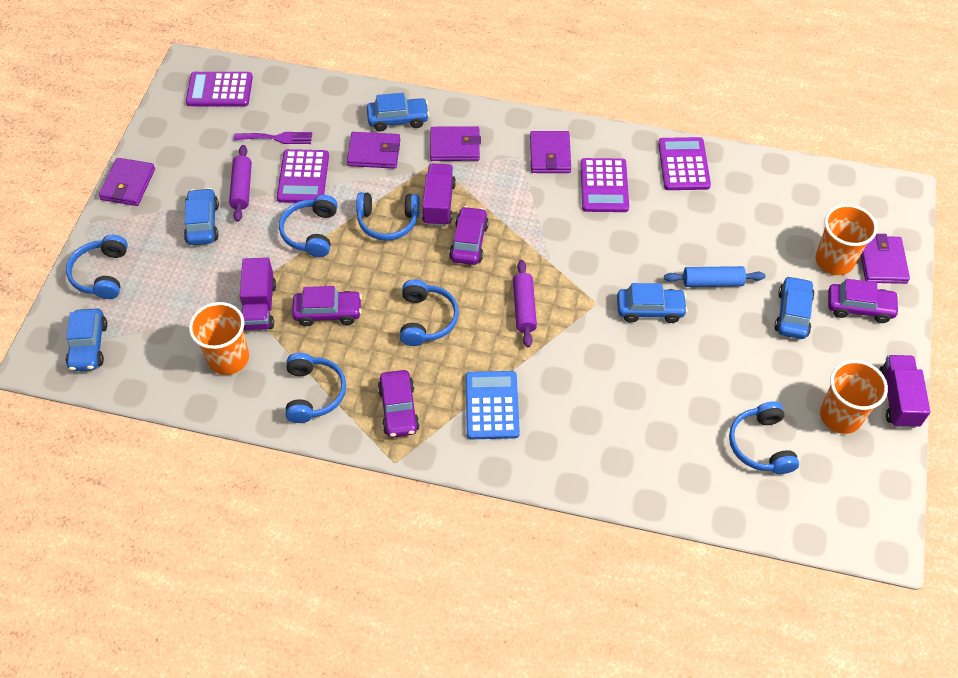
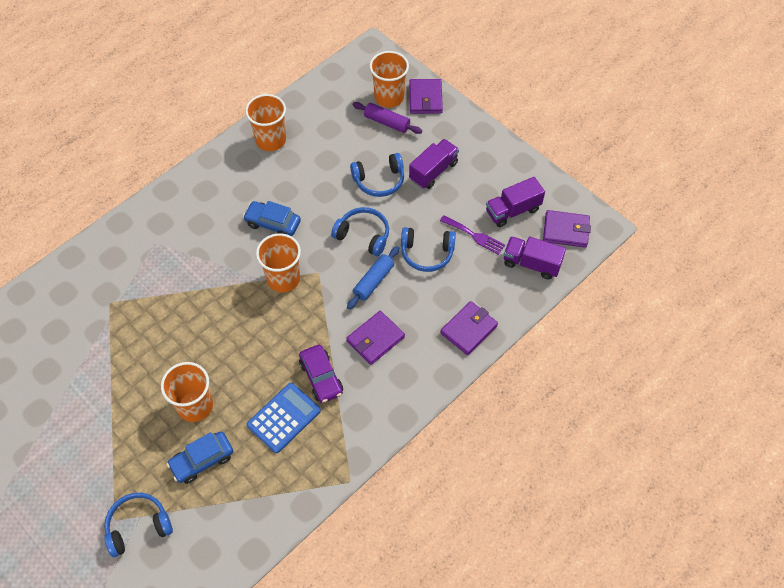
blue car: [66,308,108,371] [184,188,219,245] [367,93,429,131] [617,283,688,323] [774,276,815,339] = 5 -> [167,431,233,484] [243,201,301,236] = 2
blue headphones: [66,235,128,299] [279,195,338,257] [285,353,346,423] [356,192,420,241] [400,279,459,346] [729,401,799,474] = 6 -> [104,493,173,557] [331,207,389,256] [350,153,404,197] [401,227,456,272] = 4
orange cup: [189,302,249,375] [815,204,877,275] [820,360,888,434] = 3 -> [161,362,213,422] [245,94,286,151] [256,233,301,292] [369,51,409,108] = 4
purple calculator: [186,72,253,107] [277,149,329,203] [580,158,629,212] [658,137,711,190] = 4 -> none = 0
purple car: [292,286,362,326] [378,370,420,438] [449,206,489,265] [828,279,900,323] = 4 -> [299,345,343,403] = 1
purple rolling pin: [229,145,252,222] [513,260,537,347] = 2 -> [353,102,422,134] = 1
purple wallet: [99,158,155,206] [347,132,400,169] [430,126,481,161] [530,131,571,173] [861,234,910,284] = 5 -> [346,311,405,365] [410,79,443,114] [440,301,498,355] [543,210,591,248] = 4

